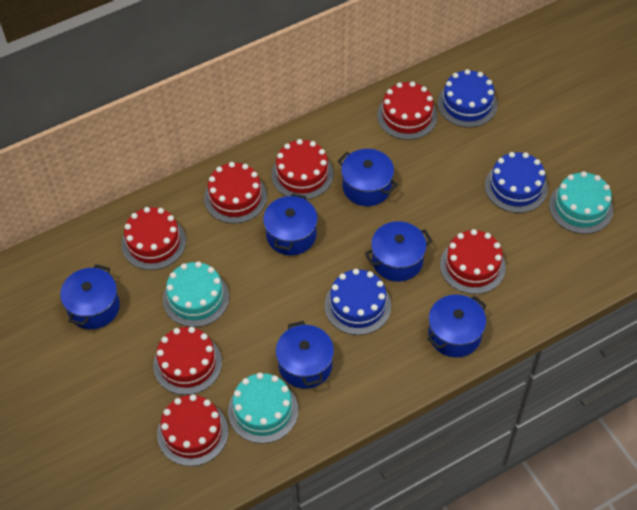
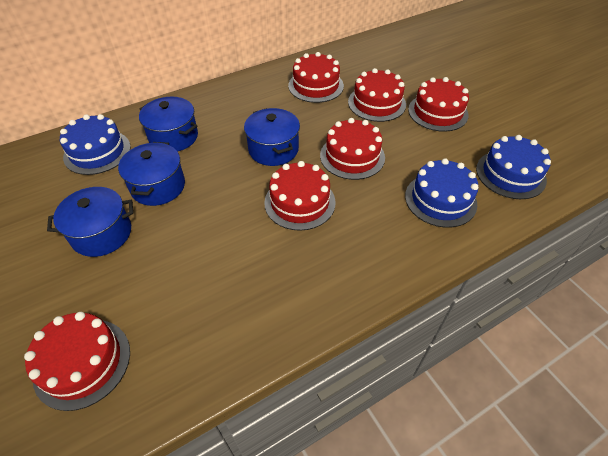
blue pot: [60,264,120,329] [263,193,318,255] [276,321,334,389] [338,149,398,206] [365,221,432,282] [427,294,486,357] = 6 -> [47,187,133,257] [118,142,185,206] [139,97,198,152] [244,108,300,166] = 4
red cake: [122,207,186,270] [153,327,222,395] [157,394,228,466] [204,162,267,224] [271,139,333,200] [377,81,437,140] [440,229,506,294] = 7 -> [24,312,130,411] [264,161,335,231] [288,52,344,103] [320,118,385,180] [348,68,406,122] [408,77,469,132] = 6
turquoise cake: [163,261,229,327] [228,373,298,443] [549,171,613,234] = 3 -> none = 0

